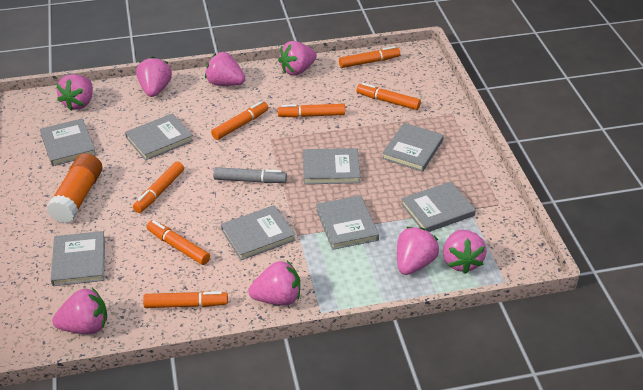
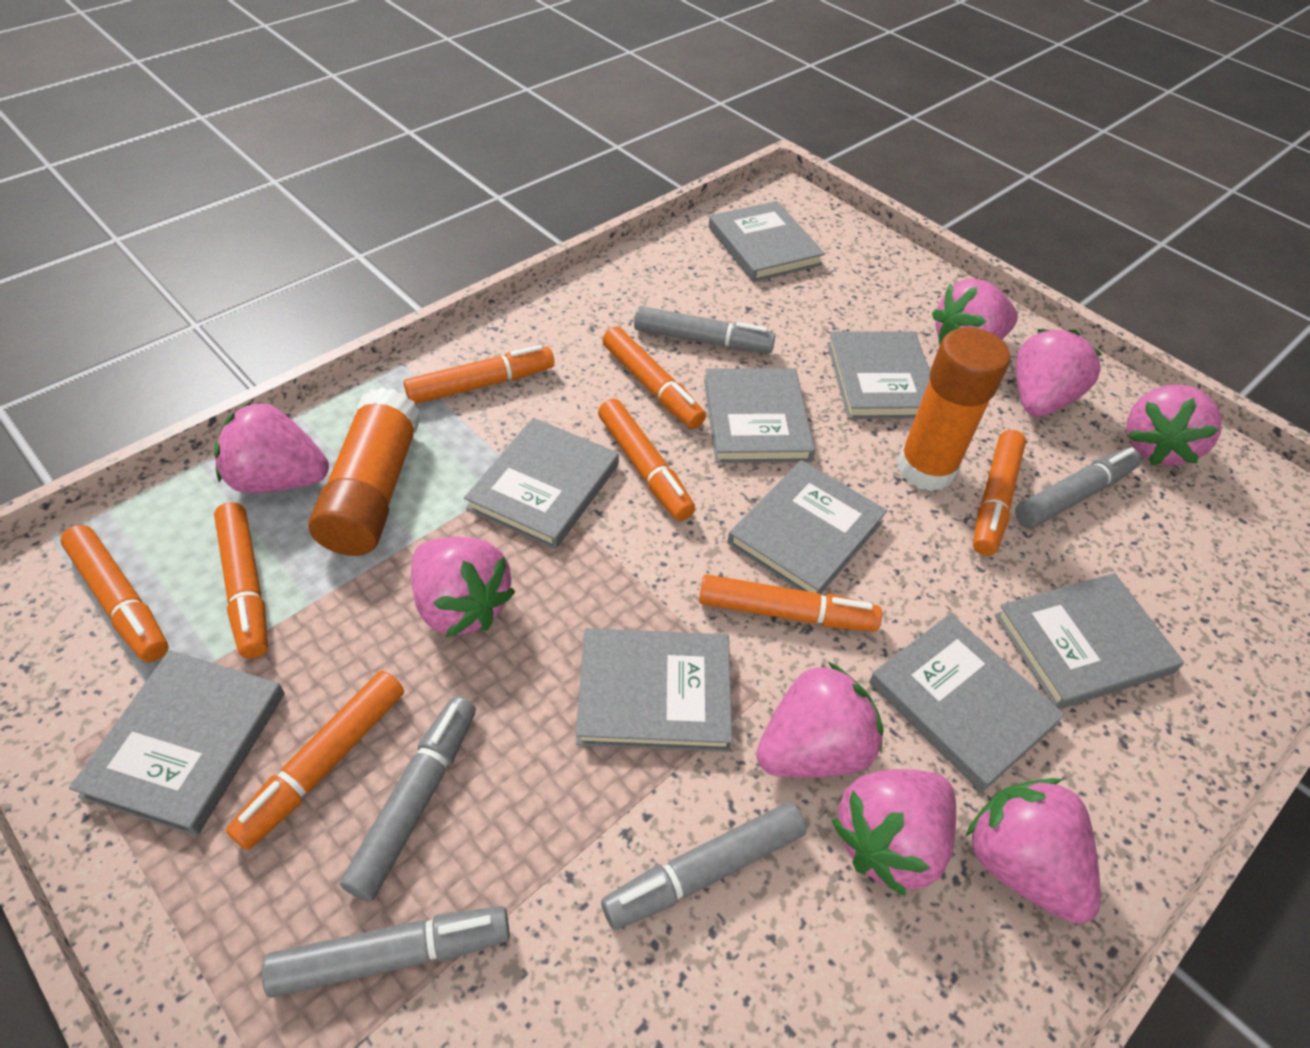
grey book: [40,118,96,166] [51,231,105,286] [125,114,193,161] [221,205,295,260] [303,148,360,184] [316,195,379,250] [382,123,444,172] [401,182,476,232] = 8 -> [69,650,284,836] [464,418,619,549] [576,628,733,752] [704,368,815,463] [708,201,825,282] [727,460,887,594] [827,331,930,419] [869,614,1065,792] [995,573,1184,709] = 9
grey marker: [213,167,287,183] = 1 -> [262,906,510,997] [340,696,476,901] [601,802,807,930] [634,306,776,353] [1015,447,1141,528] = 5
orange glue stick: [46,153,102,223] = 1 -> [308,387,421,556] [897,327,1010,491] = 2
orange marker: [133,161,184,213] [143,291,228,308] [147,220,210,265] [211,101,269,140] [278,104,345,118] [339,46,400,68] [356,83,421,110] = 7 -> [60,525,168,662] [214,502,268,659] [226,671,404,850] [404,345,554,404] [598,399,695,521] [602,326,706,429] [699,574,882,632] [973,430,1026,556] = 8

